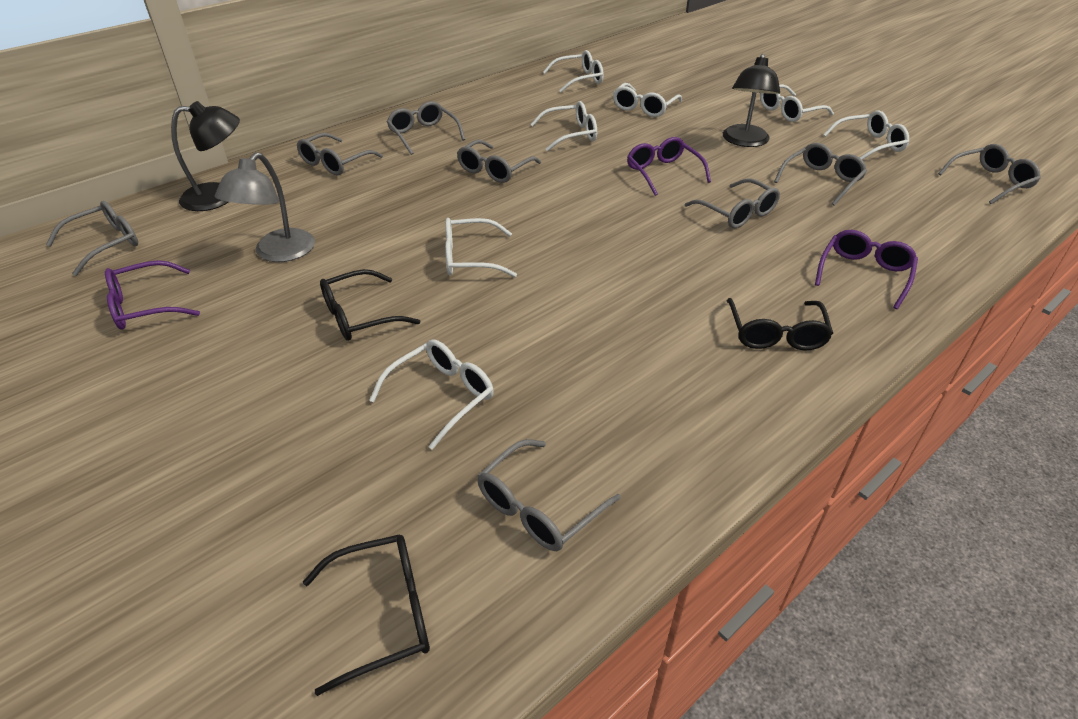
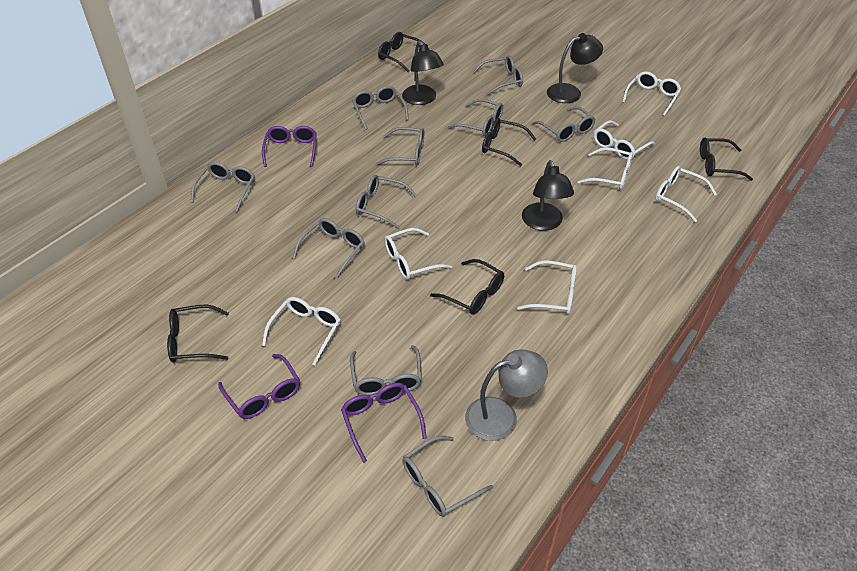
black glasses: [303,535,430,696] [320,269,420,341] [727,298,833,351] = 3 -> [167,305,229,363] [378,32,425,72] [430,259,504,315] [482,118,536,166] [700,137,753,181] = 5
black lamp: [171,101,240,211] [723,54,780,147] = 2 -> [402,41,444,105] [522,160,574,231] [547,33,603,103] = 3
grey glasses: [46,201,138,276] [297,133,383,175] [387,101,465,155] [457,140,541,183] [477,439,621,551] [685,179,780,228] [774,143,867,206] [938,144,1041,204] = 8 -> [191,162,255,212] [293,218,365,279] [350,345,422,396] [352,86,409,130] [356,175,417,229] [375,127,424,166] [402,436,493,517] [447,99,503,137] [472,55,523,96] [532,106,596,142] = 10

